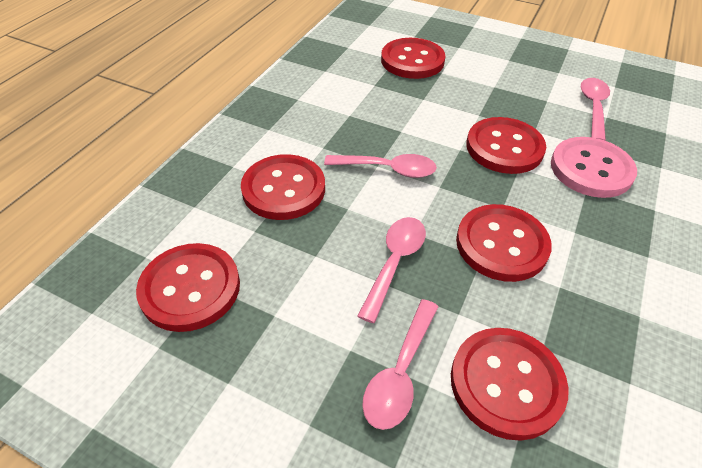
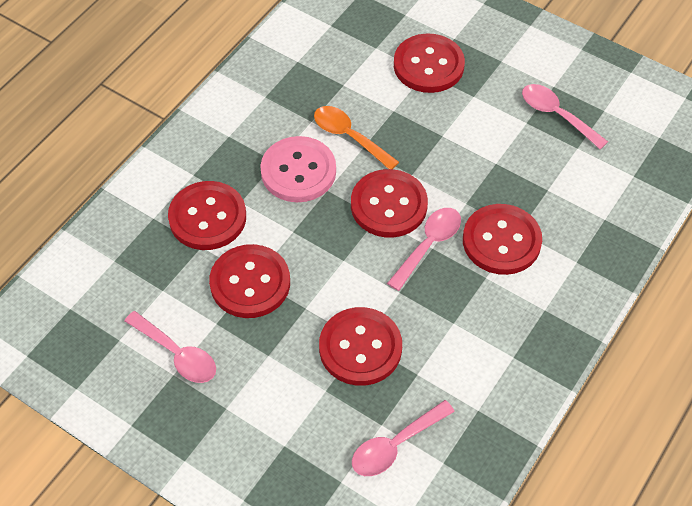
orange spoon: none = 0 -> [314,106,399,169] = 1

